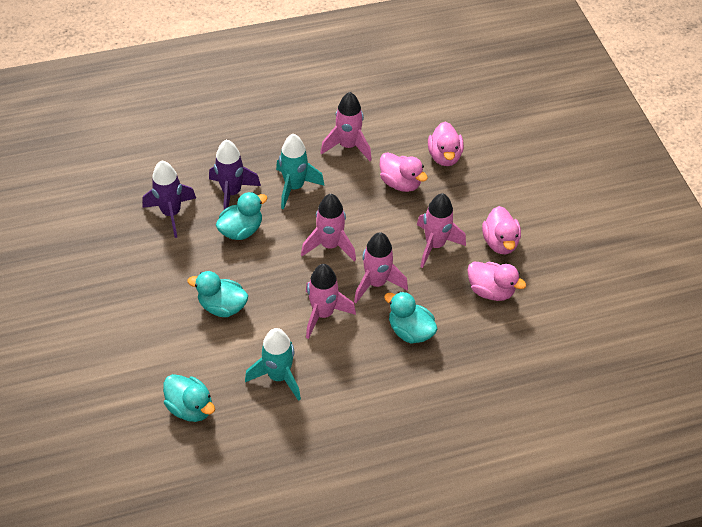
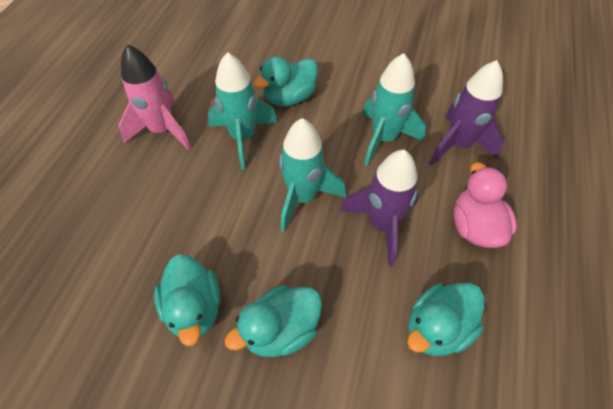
pink duck: [380,152,428,192] [428,122,464,166] [467,262,526,301] [482,206,521,255] = 4 -> [454,162,517,248] = 1
pink rocket: [301,194,356,262] [306,264,356,339] [320,92,372,161] [354,232,408,303] [417,193,466,268] = 5 -> [118,44,191,150] = 1
turquoise rocket: [245,328,301,401] [276,134,325,209] = 2 -> [208,52,277,170] [279,118,346,232] [362,53,426,166] = 3

